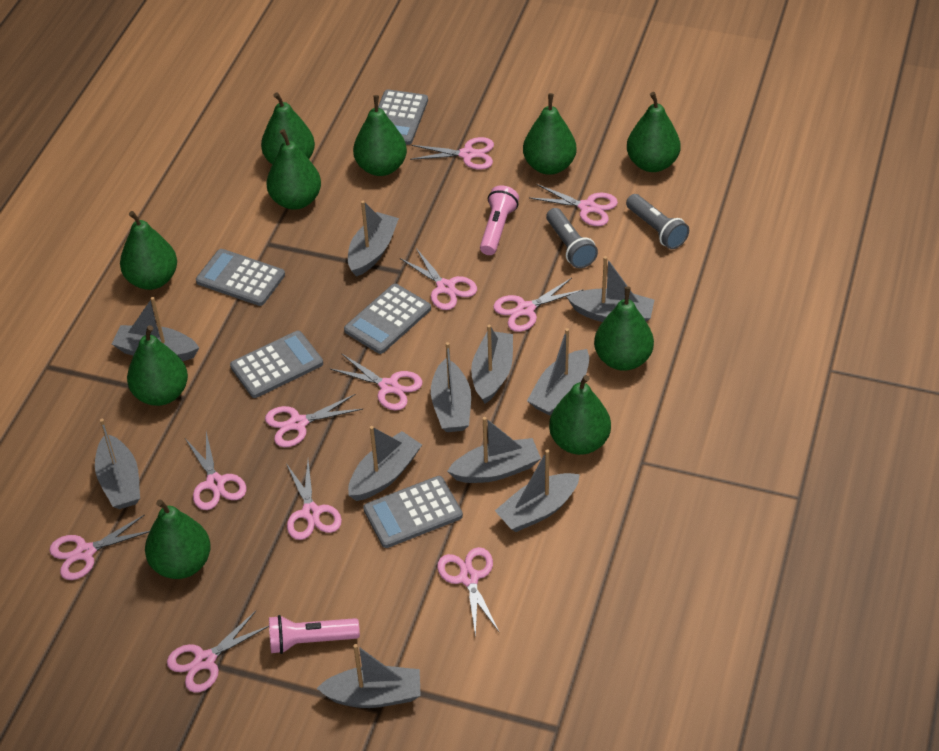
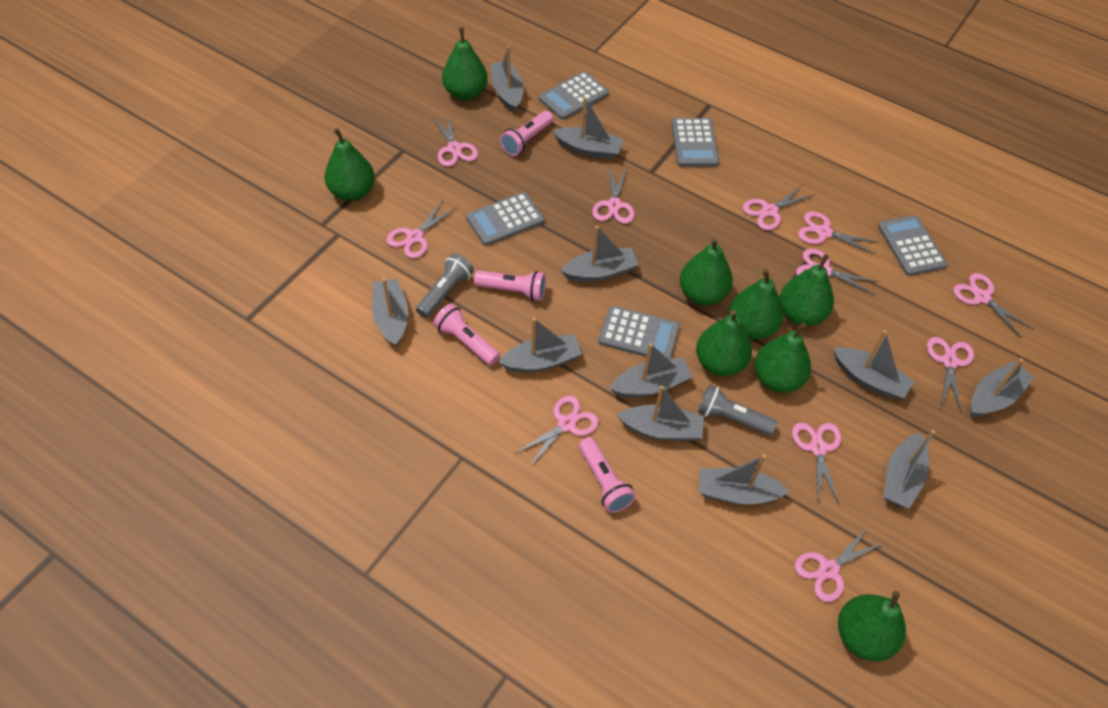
green pear: [120,211,177,290] [127,325,188,406] [145,499,211,579] [261,92,315,164] [267,129,321,210] [353,95,407,176] [523,93,577,175] [549,375,611,455] [594,286,654,371] [627,92,681,172] = 10 -> [324,128,375,201] [442,28,488,100] [680,237,733,305] [696,310,752,376] [729,269,783,340] [754,322,811,393] [780,254,834,326] [838,591,906,661] = 8
pink flashlight: [269,615,360,654] [480,185,519,255] = 2 -> [433,304,500,365] [474,271,546,301] [500,111,553,156] [579,437,636,513] = 4

